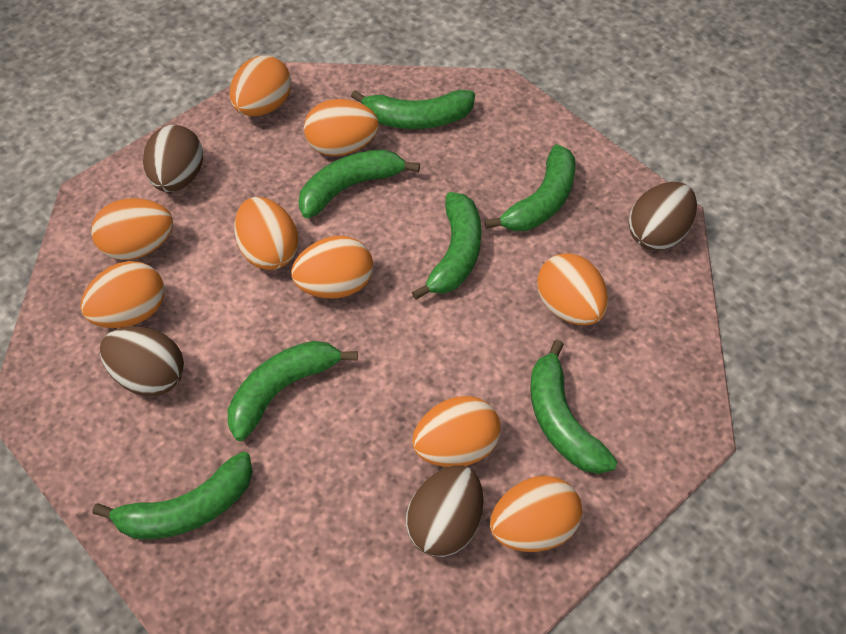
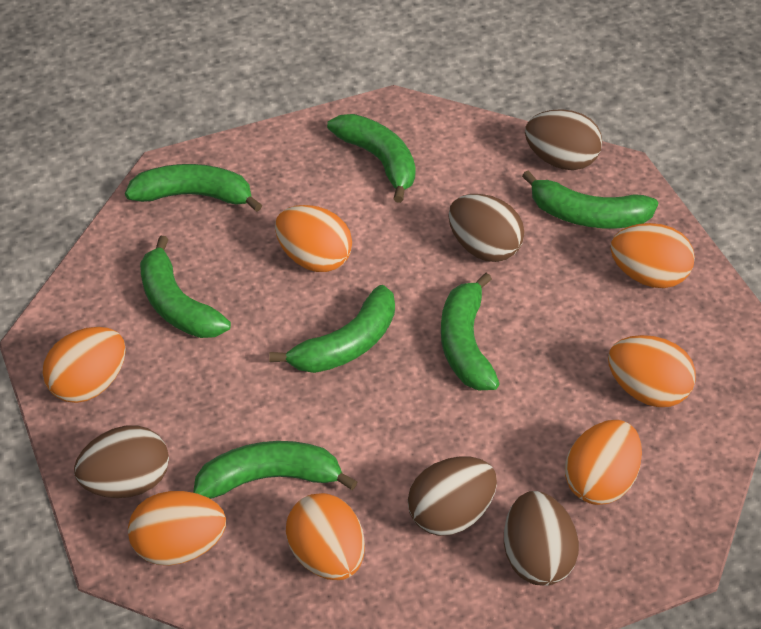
brown egg: [100,326,184,396] [143,125,203,192] [406,465,483,557] [629,182,697,250] = 4 -> [74,425,169,498] [408,456,497,536] [448,194,524,262] [504,491,579,586] [525,109,602,170] = 5
orange egg: [80,261,164,328] [91,198,173,260] [230,56,291,116] [234,197,299,270] [291,236,373,299] [304,99,379,156] [412,396,501,467] [490,476,582,552] [537,253,608,325] = 9 -> [42,327,126,403] [128,491,226,565] [275,205,352,272] [286,493,365,580] [565,420,642,505] [608,335,696,407] [610,223,695,288] = 7

